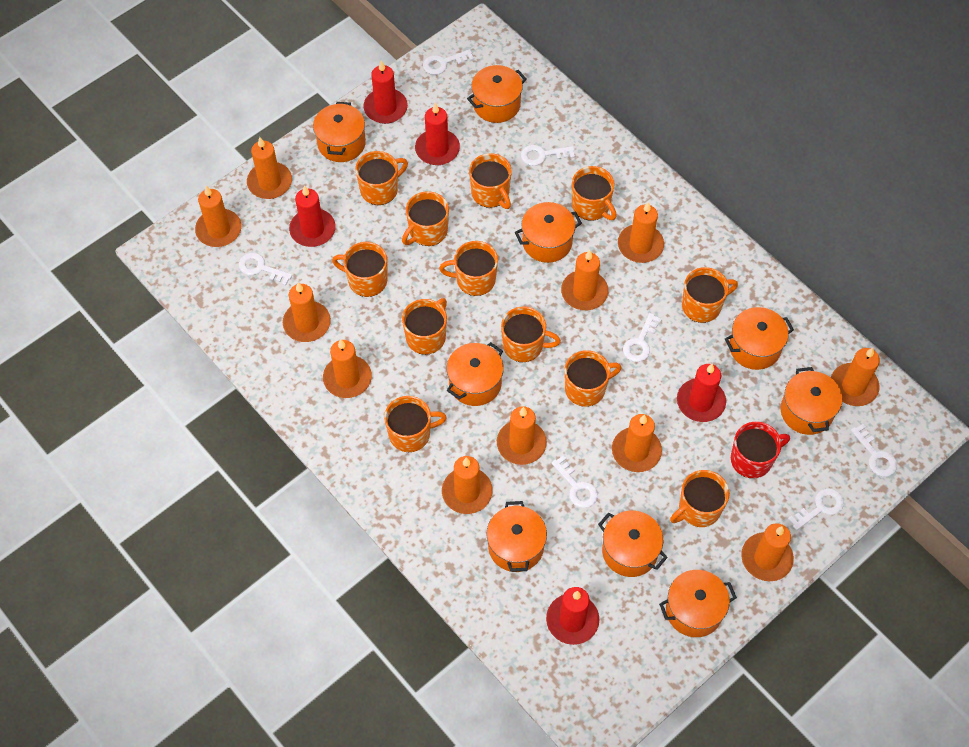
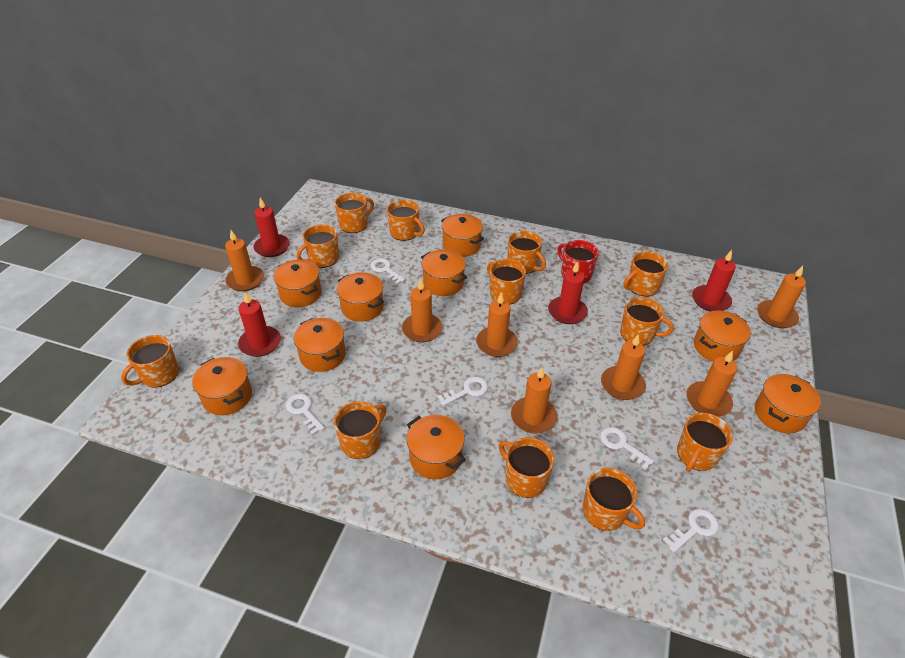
orange candle: [195,186,242,247] [247,137,292,199] [283,282,331,342] [323,339,372,398] [442,456,493,514] [497,406,547,465] [561,250,608,310] [612,414,662,472] [618,202,664,263] [741,523,794,581] [831,348,880,406] = 11 -> [225,230,264,291] [402,278,442,343] [476,293,518,357] [511,367,557,434] [601,334,646,400] [686,351,737,417] [757,266,806,328] = 7
red candle: [289,185,336,247] [364,60,408,124] [415,103,460,165] [546,587,599,645] [677,364,726,422] = 5 -> [238,292,281,357] [253,198,290,257] [548,262,588,324] [692,250,736,312] = 4
white key: [239,253,292,286] [423,49,474,75] [521,145,575,166] [551,455,598,508] [623,313,662,362] [788,488,844,530] [851,424,897,477] = 7 -> [286,394,325,435] [370,258,405,285] [437,377,488,406] [600,427,654,470] [663,509,719,552] = 5

